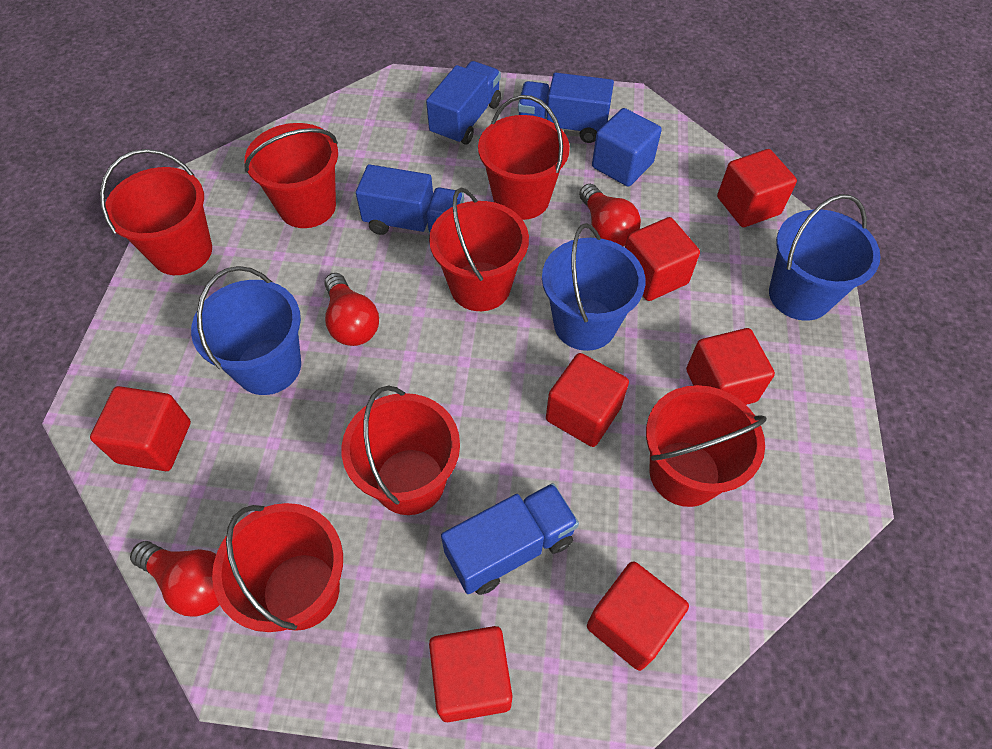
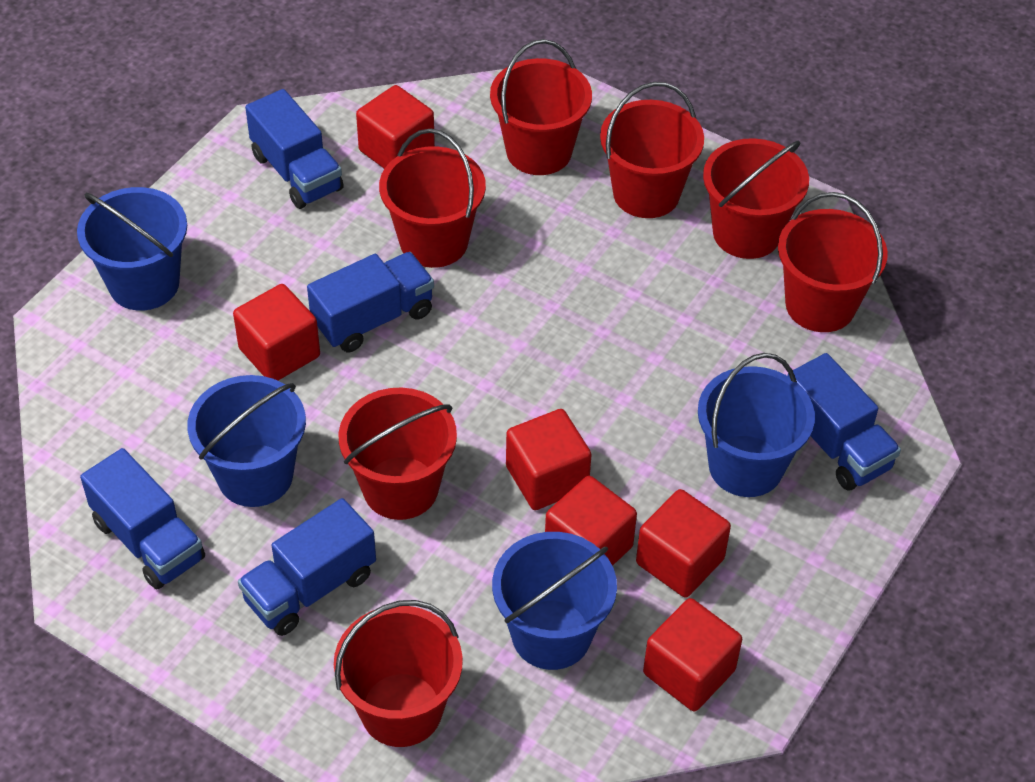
blue bucket: [191,266,301,395] [542,223,645,351] [769,194,881,321] = 3 -> [77,187,187,311] [187,375,306,507] [492,532,617,670] [698,353,815,497] = 4
blue cube: [592,108,662,187] = 1 -> none = 0
blue truck: [356,164,464,235] [426,61,501,145] [441,483,579,595] [518,73,614,143] = 4 -> [80,448,205,589] [238,498,376,636] [245,89,344,209] [307,252,434,352] [788,353,901,491] = 5
red cube: [90,386,191,471] [429,626,513,722] [546,353,629,447] [587,561,689,671] [625,217,700,301] [686,328,775,405] [717,149,797,227] = 7 -> [233,284,320,381] [356,85,435,169] [506,409,591,510] [545,476,637,566] [636,489,731,598] [643,598,742,712] = 6
red light bulb: [130,541,220,617] [324,273,379,346] [579,184,641,246] = 3 -> none = 0

